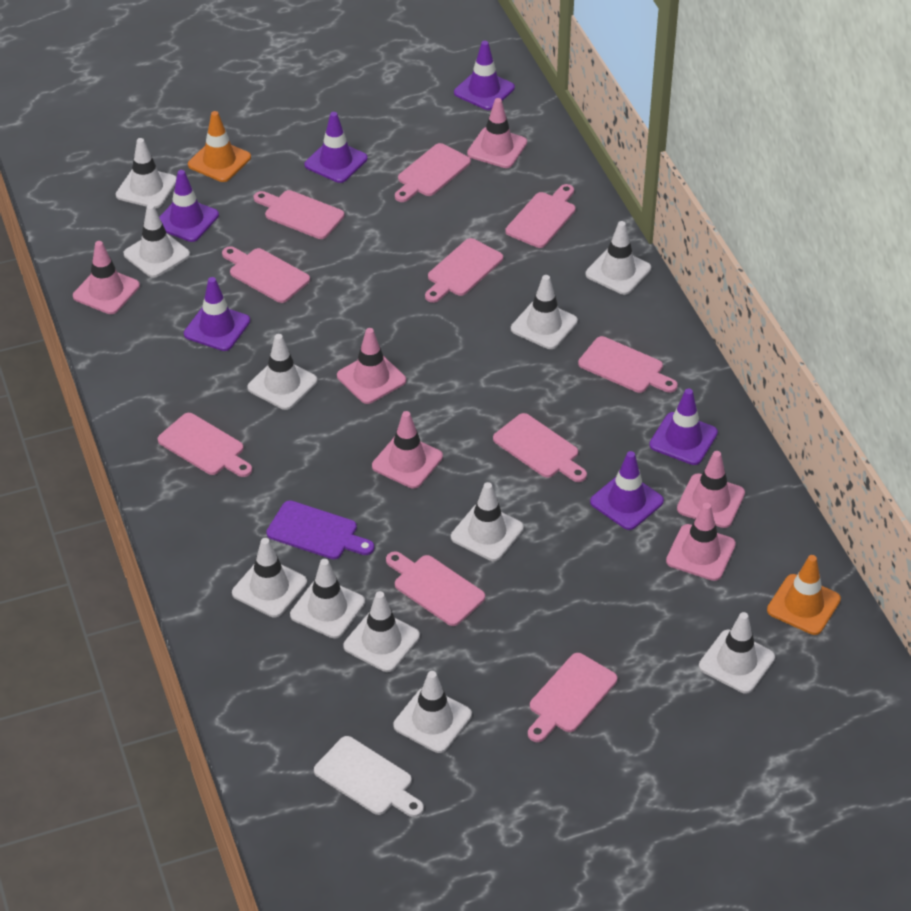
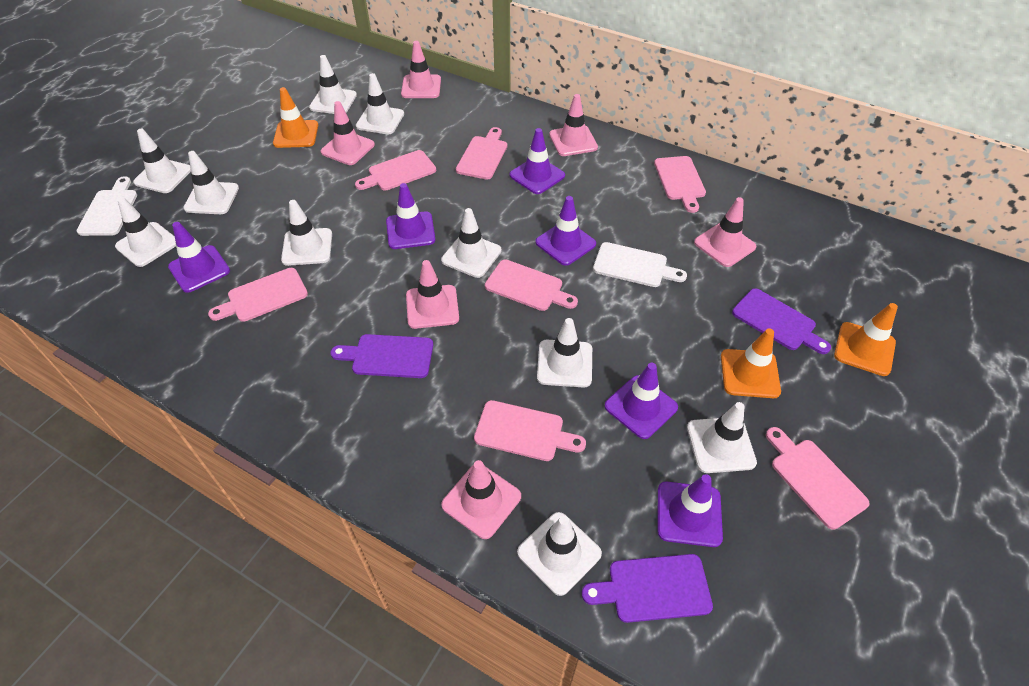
orange traffic cone: [188,111,251,182] [767,555,841,635] = 2 -> [273,87,318,148] [721,328,781,398] [834,303,898,376] = 3
pink cutting board: [158,413,252,477] [222,246,310,303] [254,190,345,239] [386,551,485,626] [395,143,471,202] [425,238,503,303] [493,413,587,482] [505,184,576,248] [528,653,617,742] [578,336,678,393] = 10 -> [208,268,308,322] [355,150,436,191] [456,127,507,180] [474,400,586,461] [485,259,578,311] [654,156,706,213] [766,427,870,530] = 7
purple cutting board: [266,500,374,559] = 1 -> [331,334,433,378] [582,554,713,623] [732,288,831,354] = 3
white cutting board: [314,736,424,817] = 1 -> [77,176,137,236] [593,242,687,287] = 2
white traffic cone: [116,138,177,208] [123,204,190,278] [232,538,307,617] [247,334,317,410] [290,559,365,638] [343,591,420,672] [393,671,472,753] [451,482,524,561] [511,275,578,349] [586,221,651,295] [699,612,775,694] = 11 -> [115,197,176,267] [133,129,191,193] [183,151,239,214] [281,200,332,266] [309,55,357,114] [356,73,404,134] [441,208,501,278] [517,512,602,596] [537,318,592,388] [687,402,757,473] = 10

